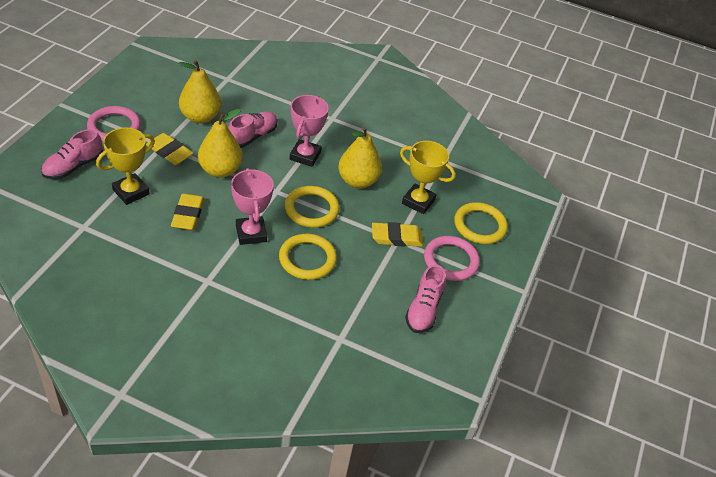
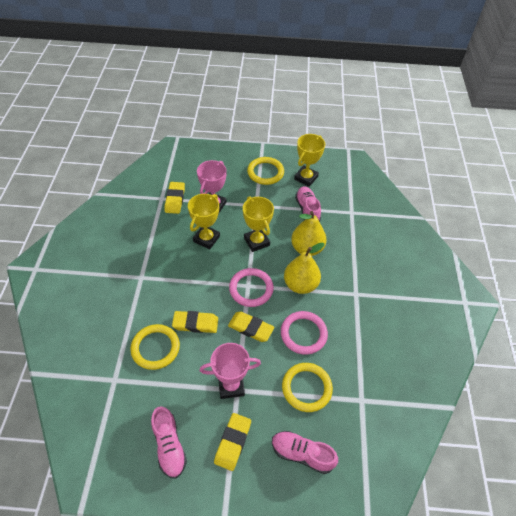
yellow eraser: [146,133,194,165] [171,193,204,230] [372,222,423,247] = 3 -> [165,182,185,214] [172,311,218,333] [214,413,251,471] [228,311,274,342] = 4
yellow pear: [178,60,221,123] [198,109,243,178] [338,126,382,188] = 3 -> [284,243,324,294] [291,211,327,256] = 2
yellow trophy: [96,128,155,205] [400,141,456,214] = 2 -> [188,194,220,249] [243,196,274,252] [294,134,325,187] = 3

